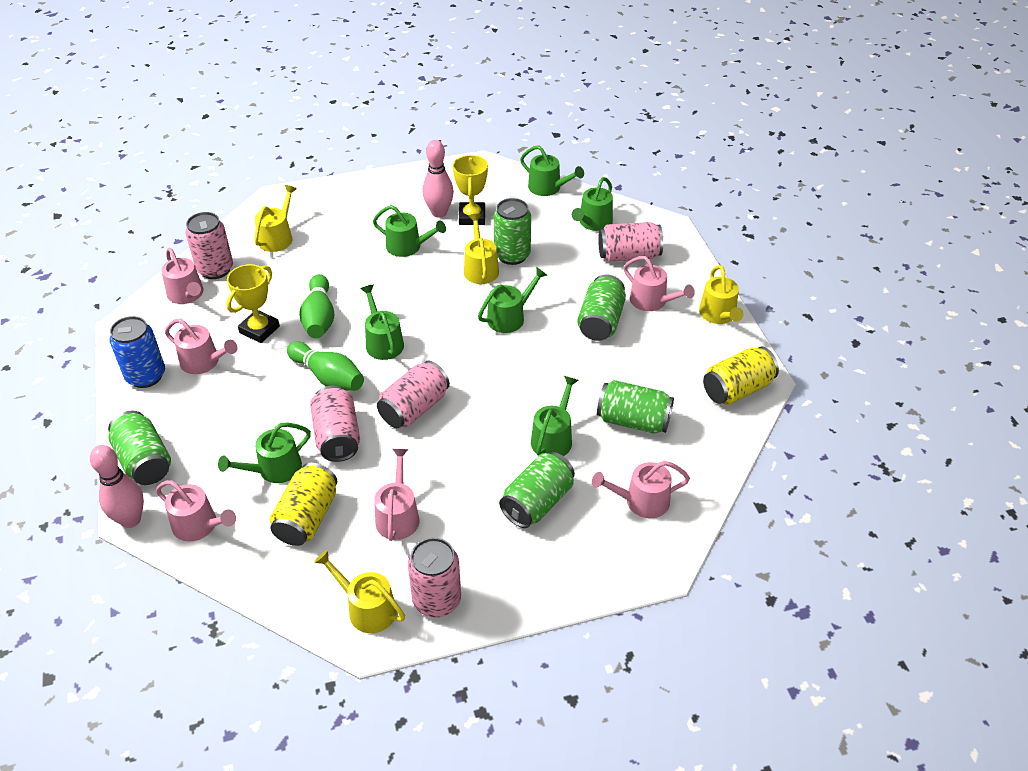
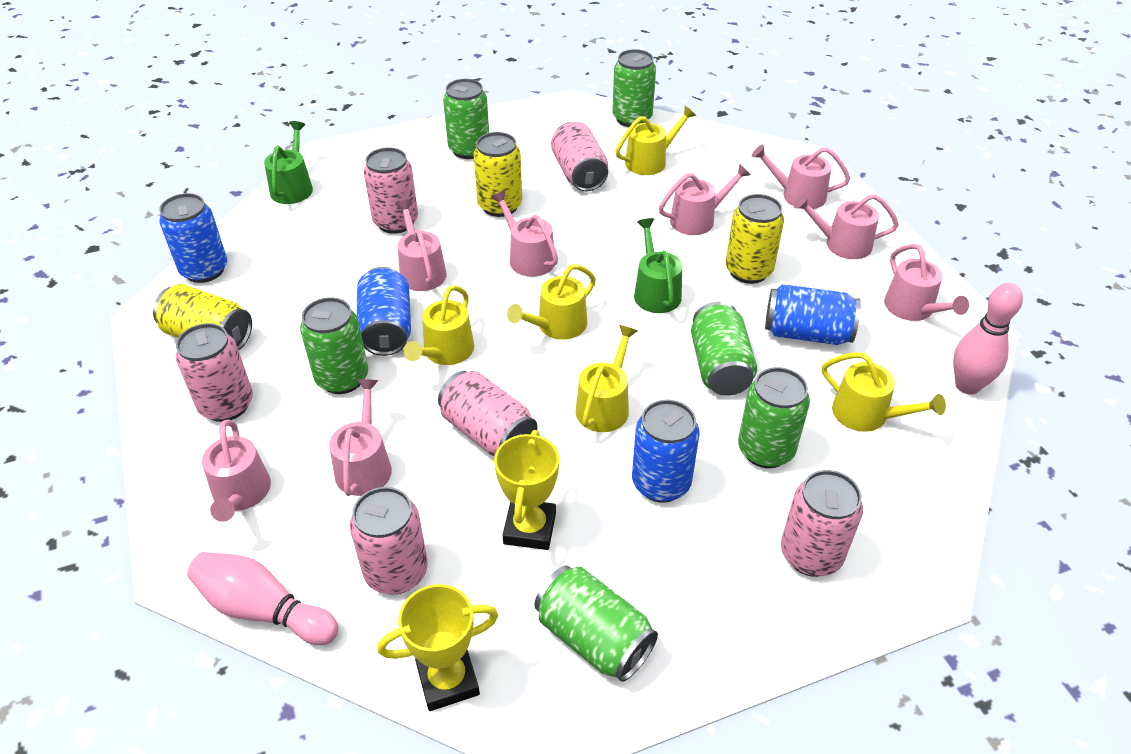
blue can: [110,316,165,388] = 1 -> [159,193,227,283] [357,267,411,356] [632,400,700,503] [765,284,861,345] = 4
green bowling pin: [287,341,364,391] [299,274,334,338] = 2 -> none = 0
green can: [108,411,171,485] [494,198,531,265] [499,452,575,528] [577,275,626,341] [597,380,674,434] = 5 -> [300,297,368,394] [443,79,489,159] [534,566,658,682] [612,49,656,127] [691,301,757,396] [738,367,810,468] = 6
green watering can: [218,423,311,483] [360,285,404,360] [373,205,446,257] [478,267,547,333] [520,145,584,196] [531,376,579,456] [572,177,613,231] = 7 -> [264,121,313,204] [634,218,682,313] = 2
pink can: [185,212,233,279] [310,386,360,462] [377,361,450,428] [408,538,461,617] [598,222,663,262] = 5 -> [176,323,253,422] [350,487,428,594] [363,147,418,234] [438,371,537,456] [551,122,608,191] [781,470,863,577] = 6
pink watering can: [156,480,236,541] [161,248,204,304] [165,318,238,374] [374,449,419,541] [592,461,690,518] [624,256,695,311] = 6 -> [202,420,271,522] [329,379,392,496] [395,200,447,291] [491,190,558,277] [659,164,751,235] [752,144,850,209] [794,194,899,259] [884,244,969,321] = 8
yellow can: [270,463,337,546] [703,347,779,405] = 2 -> [153,284,252,350] [473,132,522,217] [726,194,784,284] = 3
yellow watering can: [254,185,297,252] [314,550,405,633] [464,214,499,284] [699,265,743,324] = 4 -> [404,285,474,365] [507,264,596,340] [575,325,637,432] [616,106,696,175] [822,352,946,432] = 5

